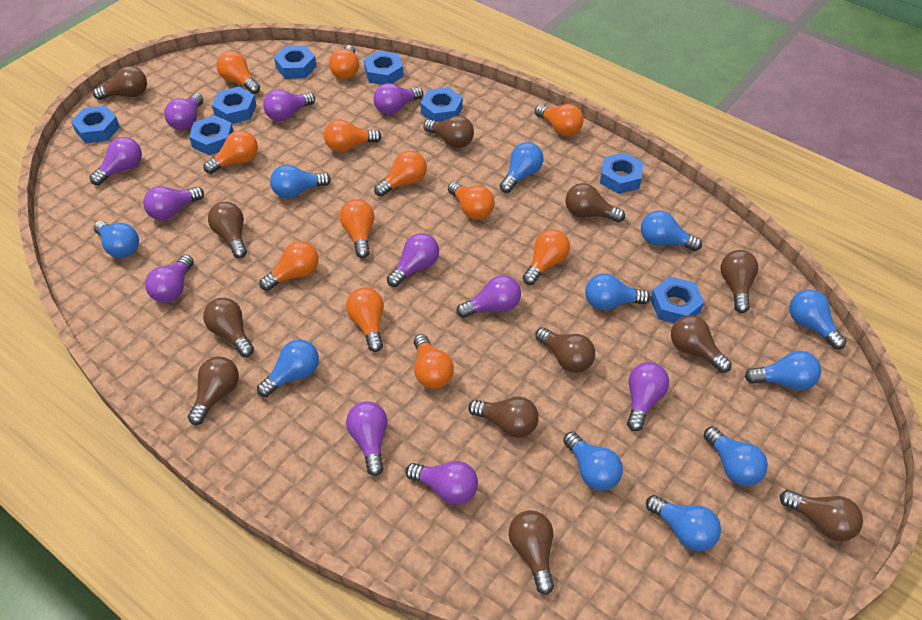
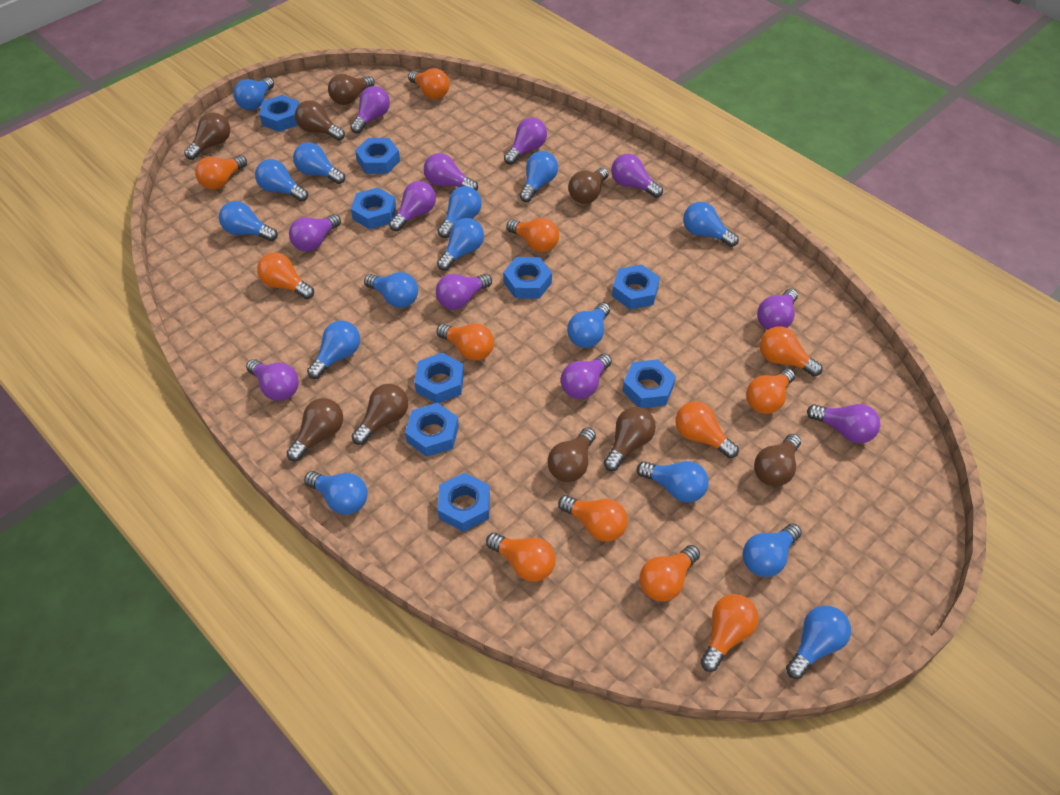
blue light bulb: [94,221,139,258] [257,339,319,397] [270,165,331,198] [500,142,543,193] [563,432,623,491] [585,273,650,310] [641,210,702,251] [646,495,721,551] [704,427,768,486] [745,351,821,390] [789,289,846,350] = 11 -> [219,201,278,241] [233,77,274,110] [255,159,308,202] [293,142,345,184] [304,471,368,515] [307,321,360,379] [364,272,418,308] [437,218,484,271] [438,186,482,238] [520,151,558,202] [567,302,610,348] [637,461,708,503] [683,202,739,247] [743,523,802,577] [786,606,851,679] = 15
blue nut: [71,106,120,143] [189,115,234,155] [212,87,257,124] [274,46,317,79] [364,51,404,85] [420,87,463,121] [600,152,643,194] [650,276,704,323] = 8 -> [259,95,299,132] [351,188,396,229] [355,138,400,174] [405,403,459,457] [414,353,464,403] [438,473,490,532] [503,257,552,299] [612,264,660,310] [622,359,676,408] = 9
brown light bulb: [93,66,147,100] [188,356,239,425] [203,298,254,357] [208,202,247,258] [423,116,474,148] [468,396,539,438] [509,510,554,595] [535,327,595,373] [566,183,625,223] [671,315,732,373] [721,250,759,313] [780,490,863,541] = 12 -> [184,113,230,160] [286,398,343,461] [295,100,345,141] [328,74,375,105] [352,384,408,445] [547,428,596,482] [568,168,608,204] [604,407,656,471] [754,434,801,486] = 9

